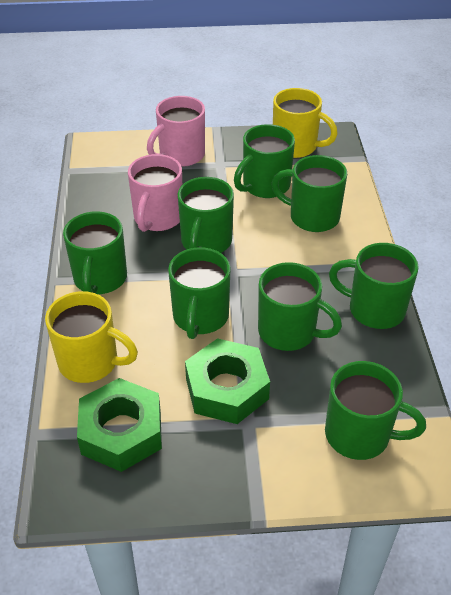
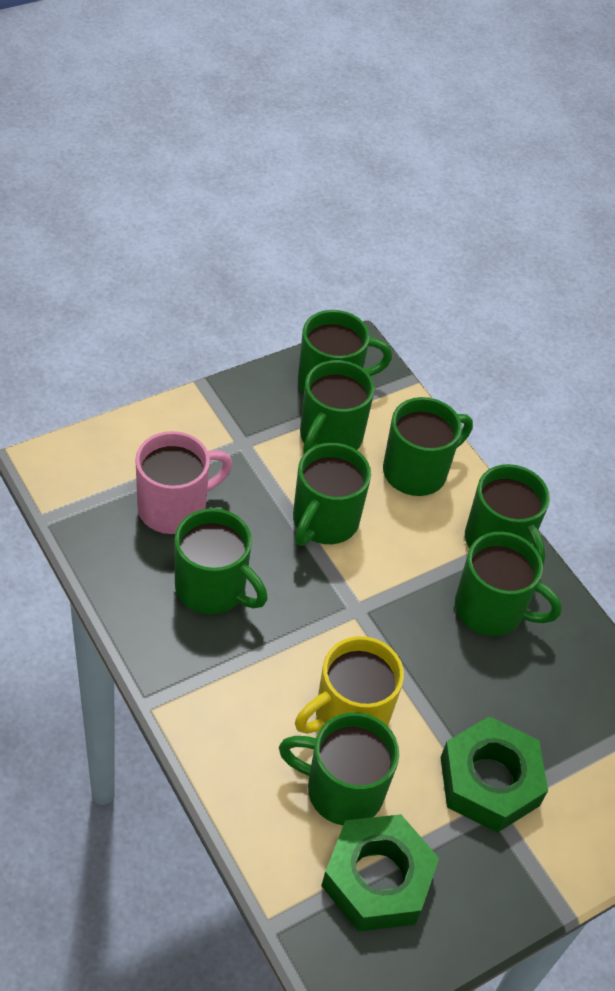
pink mug: [128,154,182,232] [147,96,205,167] = 2 -> [135,431,233,534] = 1
yellow mug: [45,291,138,383] [273,88,338,158] = 2 -> [295,636,404,734] = 1

